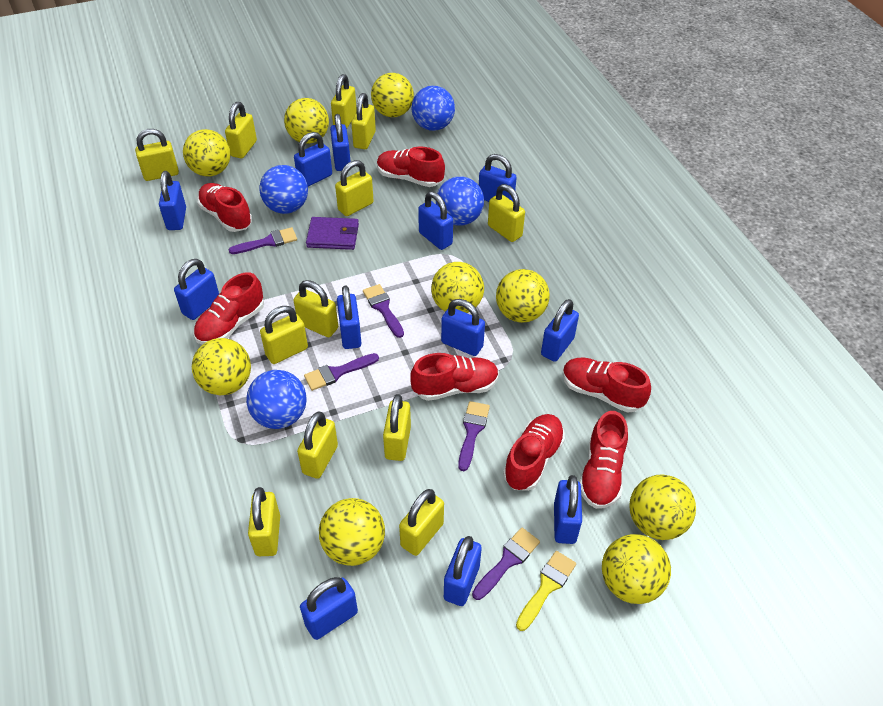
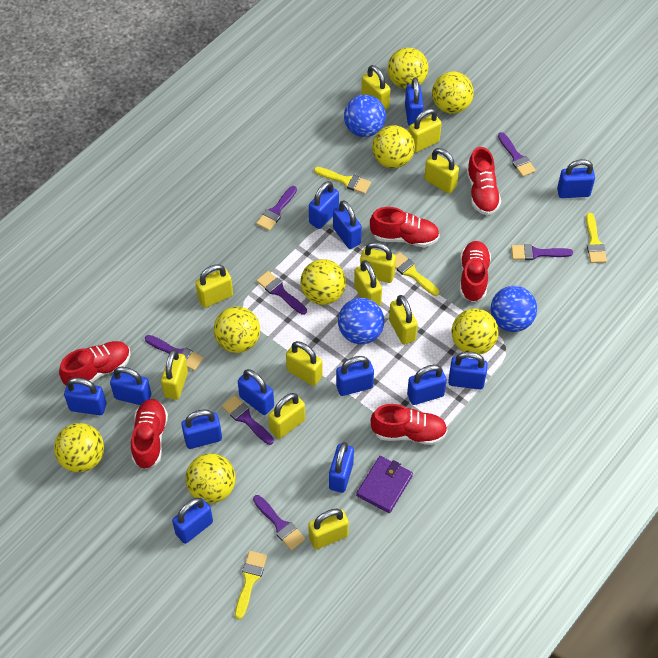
blue ball: [246,370,307,429] [260,165,308,214] [412,86,455,131] [436,177,484,226] = 4 -> [338,298,384,344] [344,95,386,137] [491,286,537,332] = 3
blue padlock: [159,171,186,230] [174,259,219,320] [294,132,332,186] [300,577,358,640] [330,114,351,171] [337,286,361,349] [418,191,453,250] [441,299,485,356] [444,536,482,606] [479,154,517,202] [541,299,579,362] [554,475,582,544] = 12 -> [64,378,106,415] [110,367,151,405] [172,498,213,544] [181,409,222,449] [238,369,274,415] [309,181,339,229] [329,442,354,493] [333,200,362,249] [336,356,374,396] [405,78,424,126] [407,365,447,405] [448,352,488,390] [557,159,595,198] = 13
purple brush: [229,227,297,254] [304,353,379,391] [363,284,404,338] [458,401,490,471] [472,527,540,600] = 5 -> [145,335,203,371] [222,395,274,445] [253,495,305,550] [256,186,297,231] [256,271,307,315] [498,132,536,177] [511,244,573,260] = 7
red shoe: [194,272,264,344] [197,183,252,232] [377,146,445,187] [410,353,499,401] [503,414,565,491] [563,358,651,413] [580,411,628,509] = 7 -> [59,341,130,386] [131,399,168,469] [370,207,440,247] [370,404,447,445] [460,241,491,302] [467,147,501,215] = 6
yellow ball: [183,129,230,177] [192,338,251,395] [284,98,329,144] [319,498,385,566] [371,73,414,117] [431,262,484,313] [496,269,550,323] [602,534,671,604] [629,474,696,540] = 9 -> [54,423,104,473] [185,453,236,503] [214,306,260,353] [300,259,346,305] [372,125,415,168] [388,47,428,89] [432,72,474,114] [452,309,499,355] = 8
yellow brush: [516,551,576,631] = 1 -> [235,551,267,620] [314,167,371,194] [395,252,439,296] [586,213,607,263] = 4
yellow padlock: [135,129,179,181] [225,102,257,159] [248,487,280,556] [260,306,308,364] [294,280,338,337] [297,411,338,479] [331,74,357,129] [335,160,374,216] [351,93,376,149] [383,394,411,461] [399,489,444,556] [488,184,525,242] = 12 -> [161,349,188,400] [195,264,233,308] [268,393,305,439] [286,341,322,386] [308,509,349,549] [354,260,382,306] [360,242,396,283] [361,65,390,110] [389,295,418,345] [409,108,442,153] [424,148,459,194] = 11

